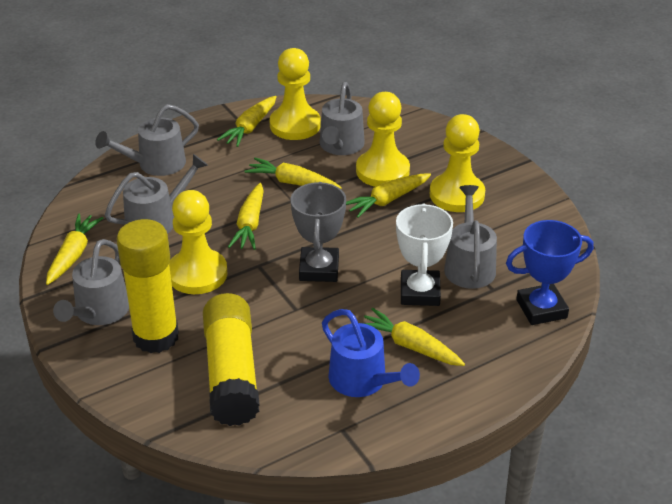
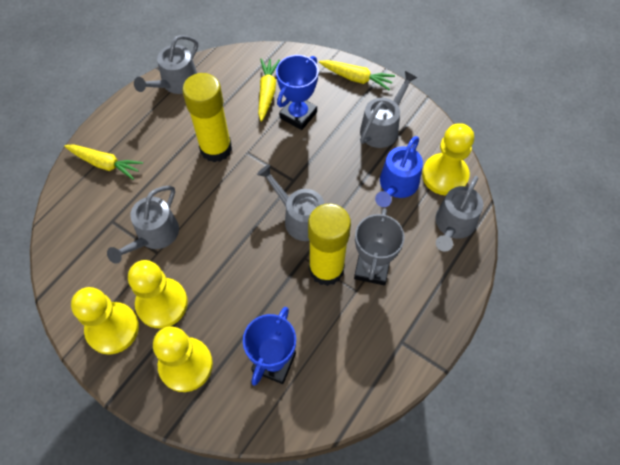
blue trophy: [506,220,594,325] = 1 -> [243,307,296,386] [276,55,318,130] = 2
white trophy: [396,203,453,306] = 1 -> none = 0
yellow carrot: [46,214,103,285] [217,96,277,147] [228,183,264,250] [244,158,342,189] [346,173,431,218] [363,308,465,366] = 6 -> [64,144,143,180] [258,58,280,122] [319,60,395,90] = 3

